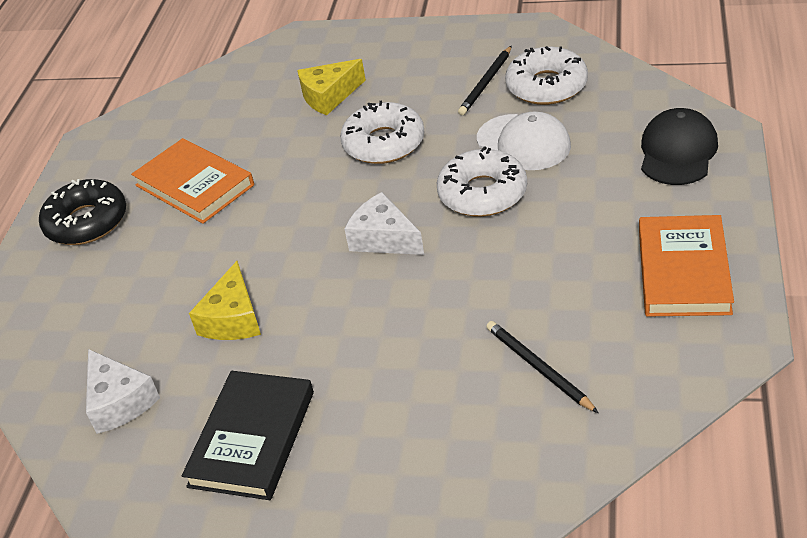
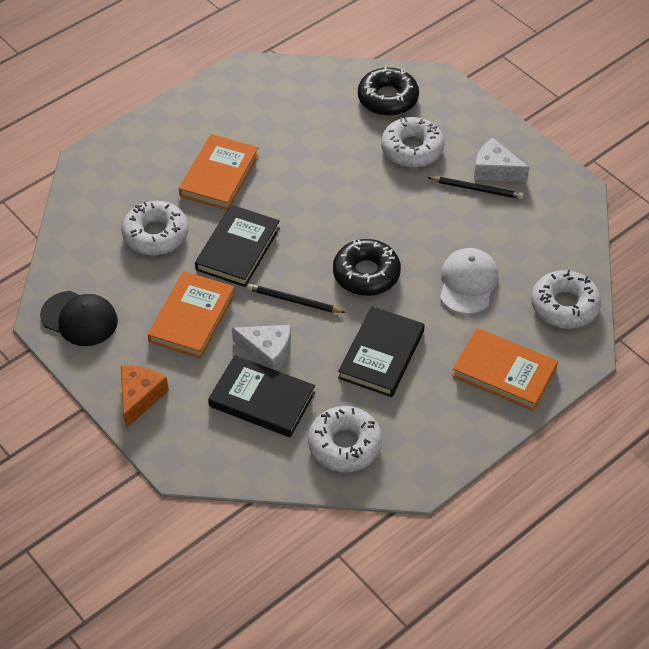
black book: [182,371,314,500] = 1 -> [195,205,280,287] [208,355,315,437] [338,306,425,397] = 3
black donut: [39,179,126,245] = 1 -> [333,239,401,296] [358,67,419,116] = 2
orange book: [131,138,254,224] [639,215,734,317] = 2 -> [148,271,235,359] [179,134,259,210] [452,328,558,411] = 3
orange cheese: none = 0 -> [121,365,169,428] = 1
white donut: [340,101,425,164] [437,146,527,217] [505,46,588,105] = 3 -> [122,201,188,256] [308,406,382,472] [381,117,445,168] [531,270,601,329] = 4
yellow cheese: [189,261,261,340] [297,59,366,115] = 2 -> none = 0

